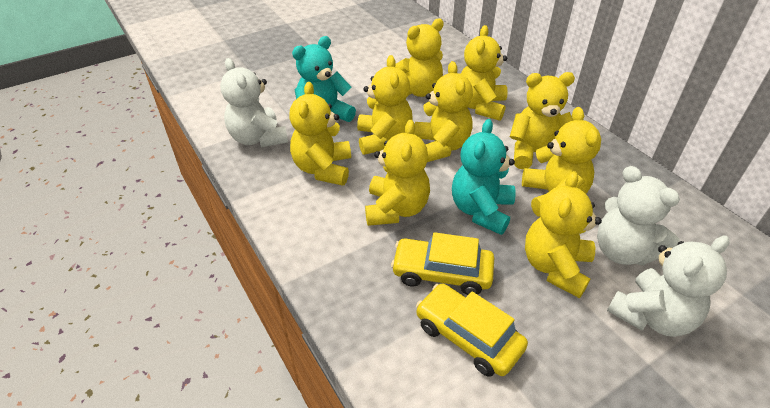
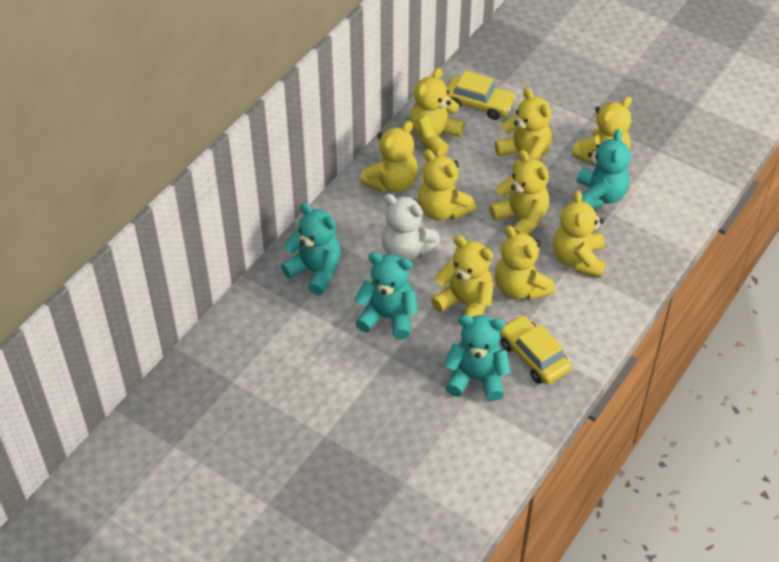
turquoise teddy bear: [292,36,356,122] [452,119,515,235] = 2 -> [281,203,341,295] [354,252,418,340] [444,315,511,401] [577,129,631,209] = 4
white teddy bear: [220,58,288,147] [597,166,680,265] [607,236,730,337] = 3 -> [381,194,440,261] = 1

